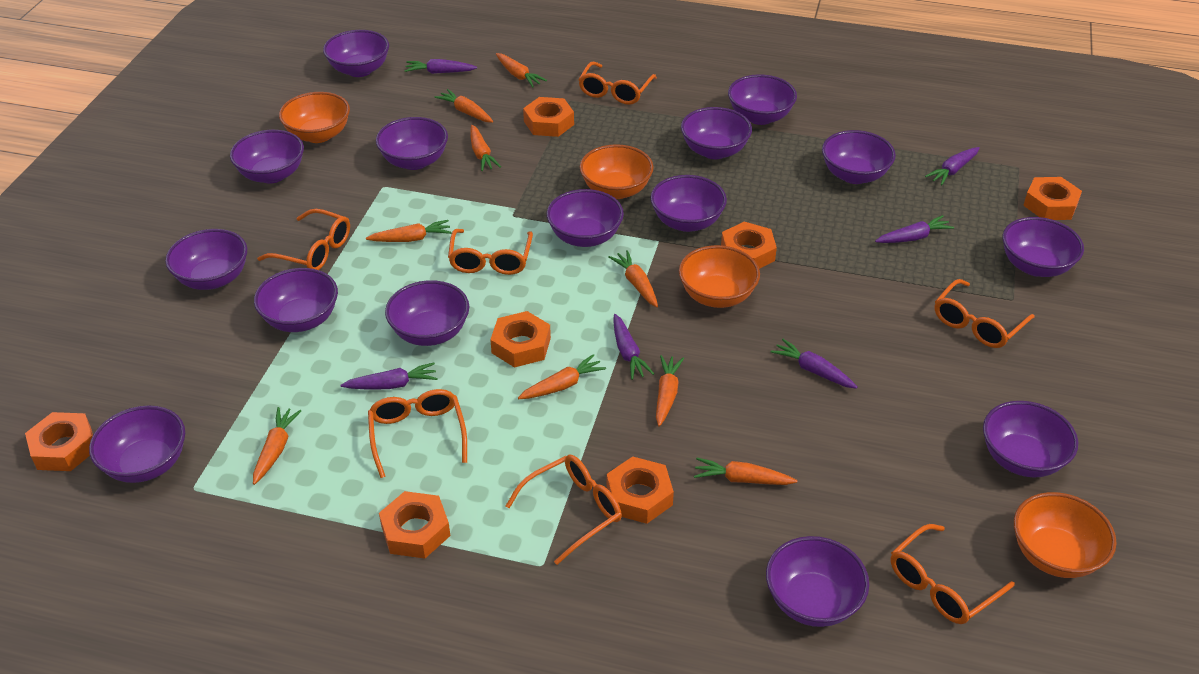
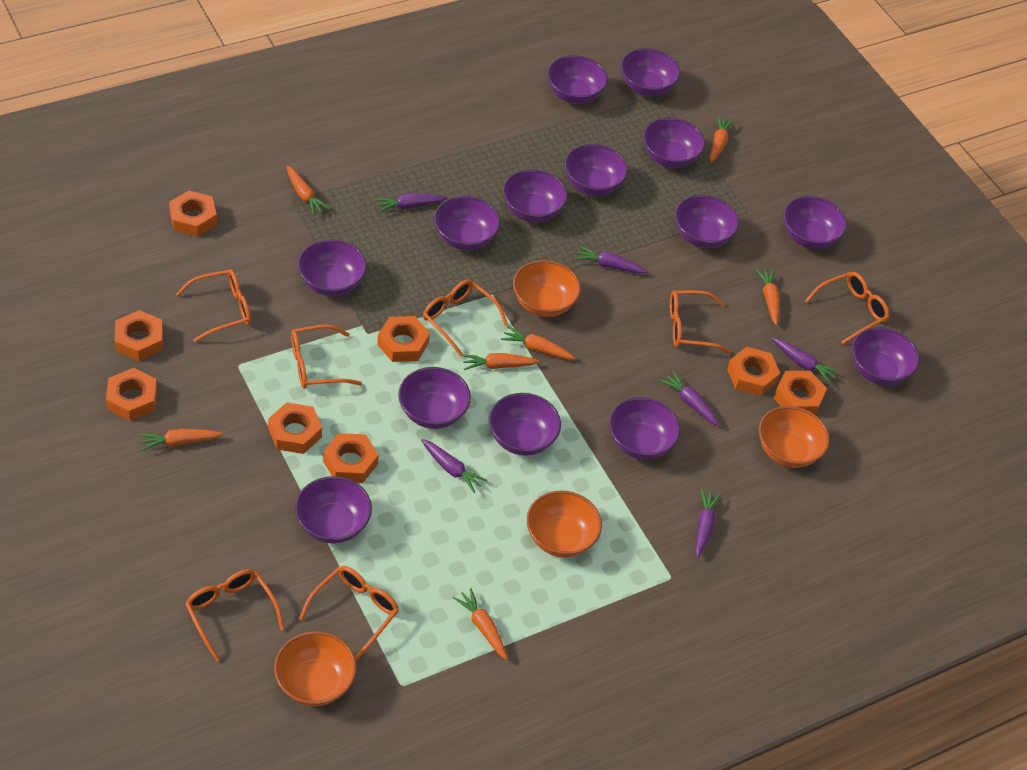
orange carrot: [253,407,301,485] [366,220,452,242] [434,89,493,123] [470,125,501,171] [496,53,547,88] [518,354,606,399] [609,250,658,307] [656,355,684,427] [694,458,798,485] = 9 -> [139,429,223,451] [286,166,330,216] [453,588,508,660] [462,353,540,370] [501,326,575,359] [710,116,734,163] [756,269,780,325] = 7
orange nut: [25,412,93,471] [379,491,450,559] [490,311,551,368] [523,97,574,137] [607,456,674,524] [721,222,777,269] [1023,177,1082,220] = 7 -> [106,368,157,421] [115,310,163,361] [169,191,217,237] [268,402,322,454] [323,433,379,483] [377,316,430,362] [727,347,780,396] [773,371,827,415] = 8
purple bowl: [89,405,185,483] [165,229,247,290] [230,130,304,184] [254,268,338,332] [323,30,389,77] [376,117,448,170] [385,280,469,346] [547,189,624,247] [650,175,727,232] [681,107,752,159] [728,74,797,125] [766,536,869,627] [822,130,896,184] [983,401,1078,478] [1003,217,1084,277] = 15 -> [295,476,372,544] [298,239,367,296] [398,367,471,429] [434,196,500,250] [489,393,561,456] [503,169,567,223] [547,55,608,104] [564,144,628,196] [609,397,680,460] [620,48,681,96] [643,118,705,168] [675,195,739,248] [783,196,847,249] [852,327,919,385] = 14

